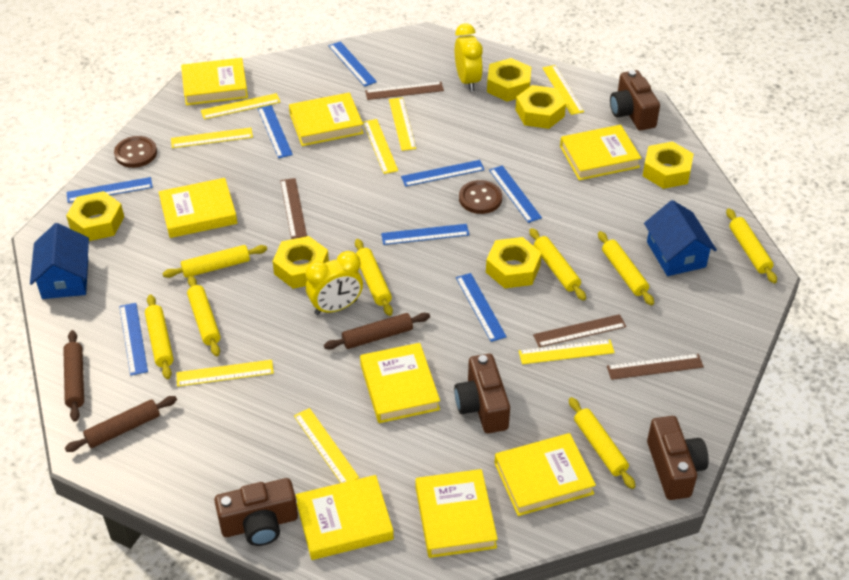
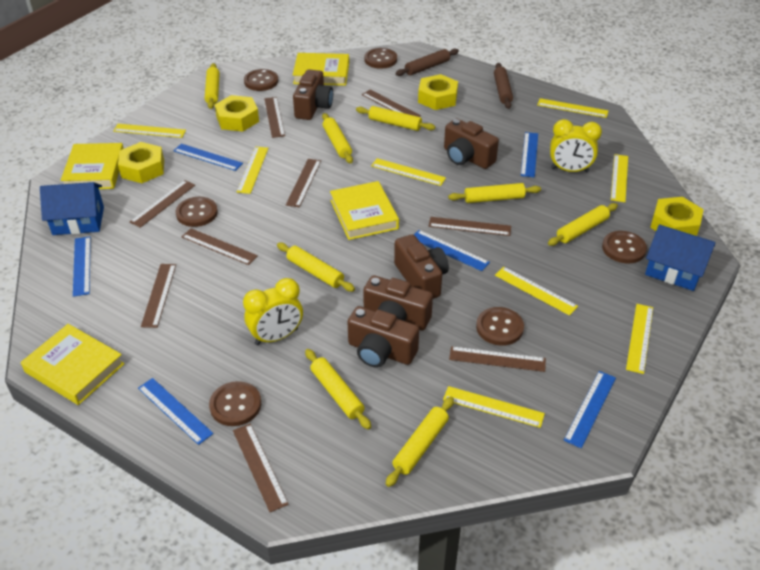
blue ruler: [67,177,153,203] [119,303,148,376] [258,105,293,158] [329,41,377,87] [381,224,469,245] [401,160,485,187] [456,273,507,342] [489,165,542,223] = 8 -> [73,236,91,297] [138,378,214,445] [173,144,243,171] [414,230,490,271] [521,132,538,177] [564,371,616,448] = 6
brown button: [114,136,157,168] [459,180,502,214] = 2 -> [176,197,218,227] [209,381,261,426] [244,69,278,91] [364,48,397,69] [476,307,524,346] [602,231,647,264] = 6
brown camera: [214,478,298,546] [454,354,510,433] [610,70,660,130] [647,416,709,500] = 4 -> [293,69,333,120] [348,306,419,368] [363,275,433,331] [394,234,449,299] [444,118,499,169] = 5
brown rolling pin: [63,330,84,422] [65,396,177,452] [324,313,430,350] = 3 -> [396,49,459,76] [494,63,513,109] = 2
brown ruler: [280,178,307,239] [365,82,444,100] [533,314,626,347] [607,354,704,380] = 4 -> [130,180,195,228] [141,264,176,328] [182,228,258,265] [233,424,289,512] [264,97,285,138] [286,159,321,207] [362,90,421,117] [429,217,511,236] [449,346,546,372] = 9
yellow book: [159,178,237,238] [181,58,248,105] [289,93,364,146] [296,475,394,560] [360,343,440,423] [415,469,498,558] [495,433,596,516] [560,125,641,180] = 8 -> [21,324,125,405] [61,143,124,189] [293,53,349,86] [330,181,399,240] = 4
yellow nut: [66,191,124,241] [273,236,329,289] [486,237,542,288] [487,58,531,102] [516,85,566,129] [643,141,694,189] = 6 -> [118,142,164,183] [215,95,259,132] [418,74,458,110] [650,197,704,236] = 4

